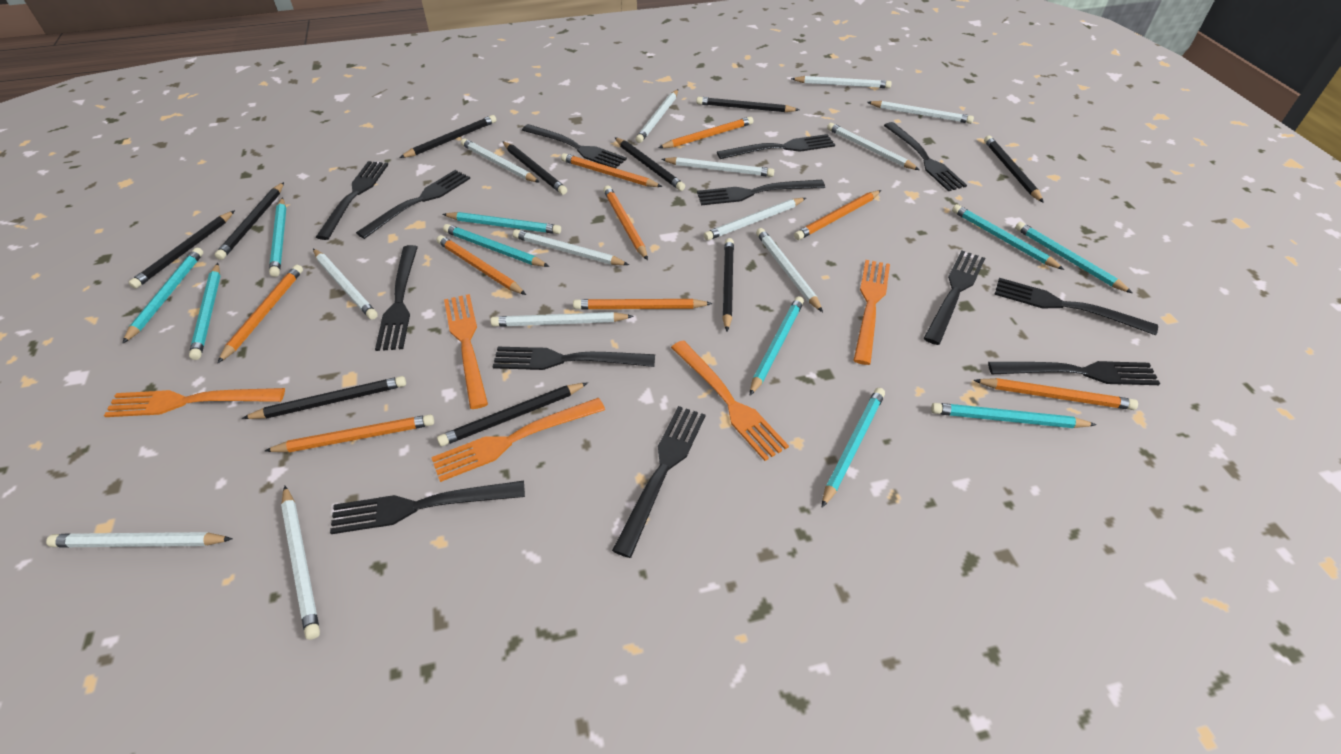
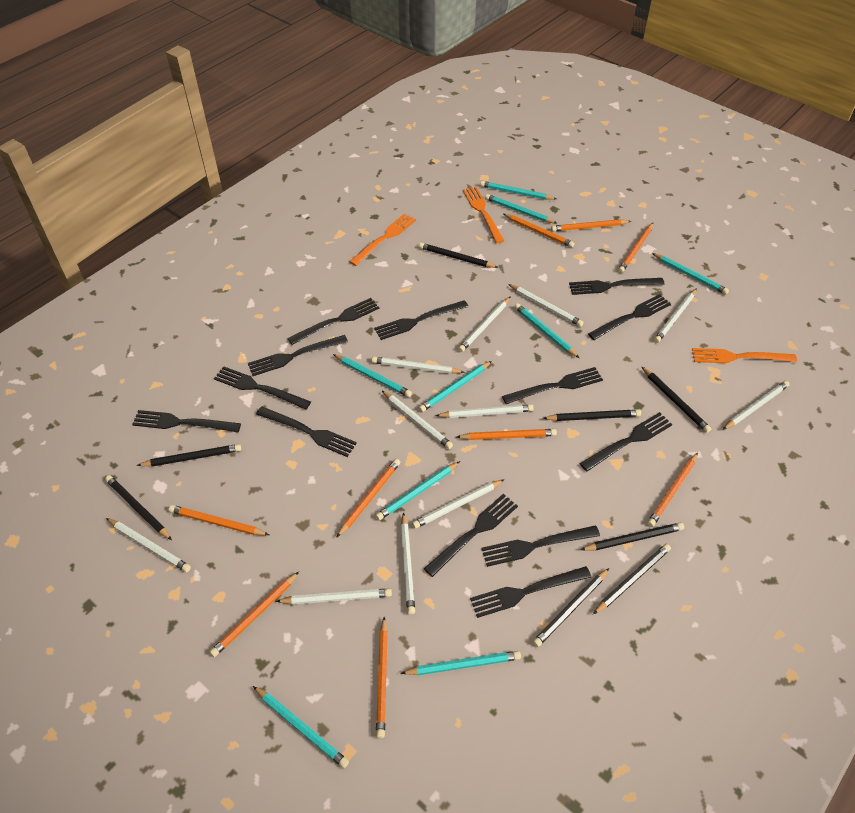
black pencil: [128,210,235,289] [215,182,284,260] [242,376,406,419] [400,115,496,158] [437,382,588,446] [502,141,567,195] [614,137,685,191] [696,97,799,112] [722,238,734,331] [984,135,1044,203] = 10 -> [105,475,172,540] [137,444,241,467] [419,243,498,268] [533,568,609,647] [543,409,641,421] [581,522,684,551] [593,544,671,614] [642,367,711,433] = 8
orange fork: [104,388,285,417] [431,398,605,482] [444,294,488,409] [671,340,789,461] [853,260,890,365] = 5 -> [349,213,416,266] [463,187,504,243] [692,348,797,363] = 3
turquoise pencil: [122,248,203,344] [189,263,220,360] [269,197,286,277] [442,212,561,234] [443,224,550,267] [750,296,804,395] [822,388,885,507] [931,403,1096,428] [952,204,1064,270] [1015,222,1132,293] = 10 -> [253,686,349,768] [333,354,412,397] [376,461,460,520] [401,651,521,675] [419,361,492,412] [480,181,556,200] [485,194,558,224] [514,303,579,358] [652,253,729,295] = 9
white pencil: [46,532,232,547] [281,486,320,640] [313,249,378,320] [461,138,540,183] [491,312,634,327] [513,229,629,265] [635,89,678,143] [661,157,774,177] [704,198,806,241] [756,228,823,312] [791,76,892,88] [827,123,920,170] [867,101,974,124] = 13 -> [106,518,191,572] [276,588,392,605] [371,357,464,374] [382,391,453,449] [401,512,415,615] [412,479,505,529] [435,404,534,418] [458,296,511,352] [508,284,583,327] [654,288,697,343] [723,381,790,430] = 11

